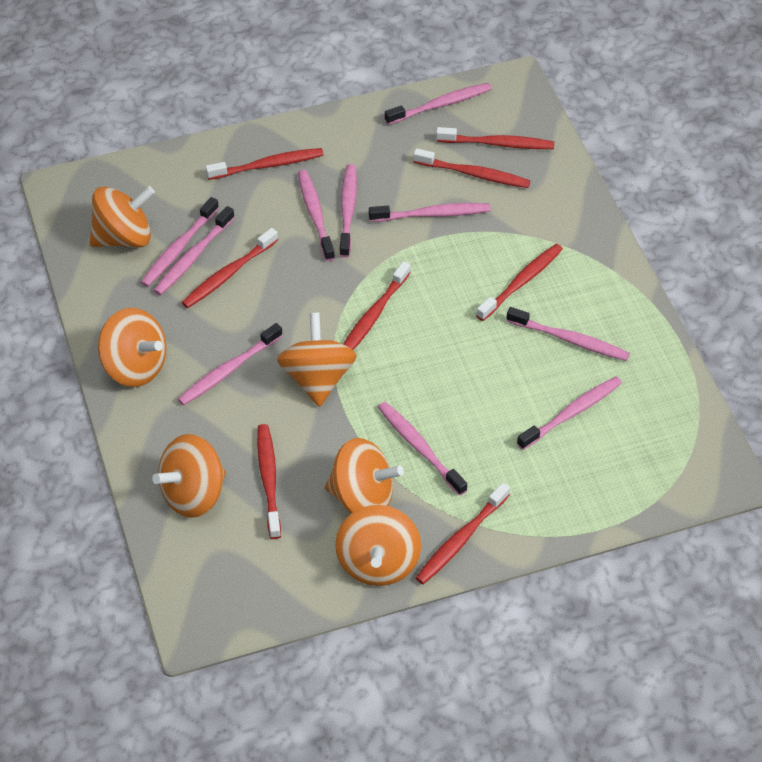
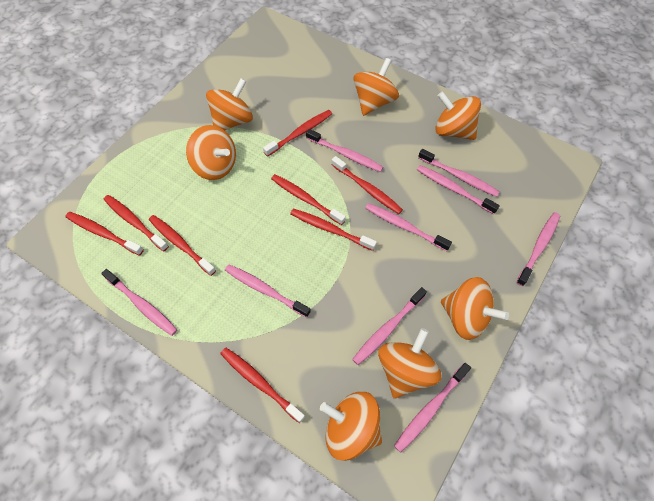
orange spinning top: [90,186,155,248] [98,308,167,387] [152,434,226,518] [277,313,357,407] [325,438,404,513] [335,505,421,586] = 6 -> [186,125,236,180] [206,78,253,130] [320,392,382,461] [353,58,399,116] [378,328,442,398] [435,91,481,140] [441,277,509,340] = 7
pink toothbrush: [141,197,219,287] [153,206,235,295] [178,323,283,406] [298,170,335,261] [339,164,357,258] [369,203,491,222] [378,402,467,496] [385,83,492,125] [506,307,630,361] [517,376,622,450] = 10 -> [101,269,177,336] [225,265,311,318] [306,129,383,172] [352,287,427,365] [365,203,452,251] [394,363,471,453] [417,165,500,214] [418,149,500,197] [516,212,560,286] = 9

